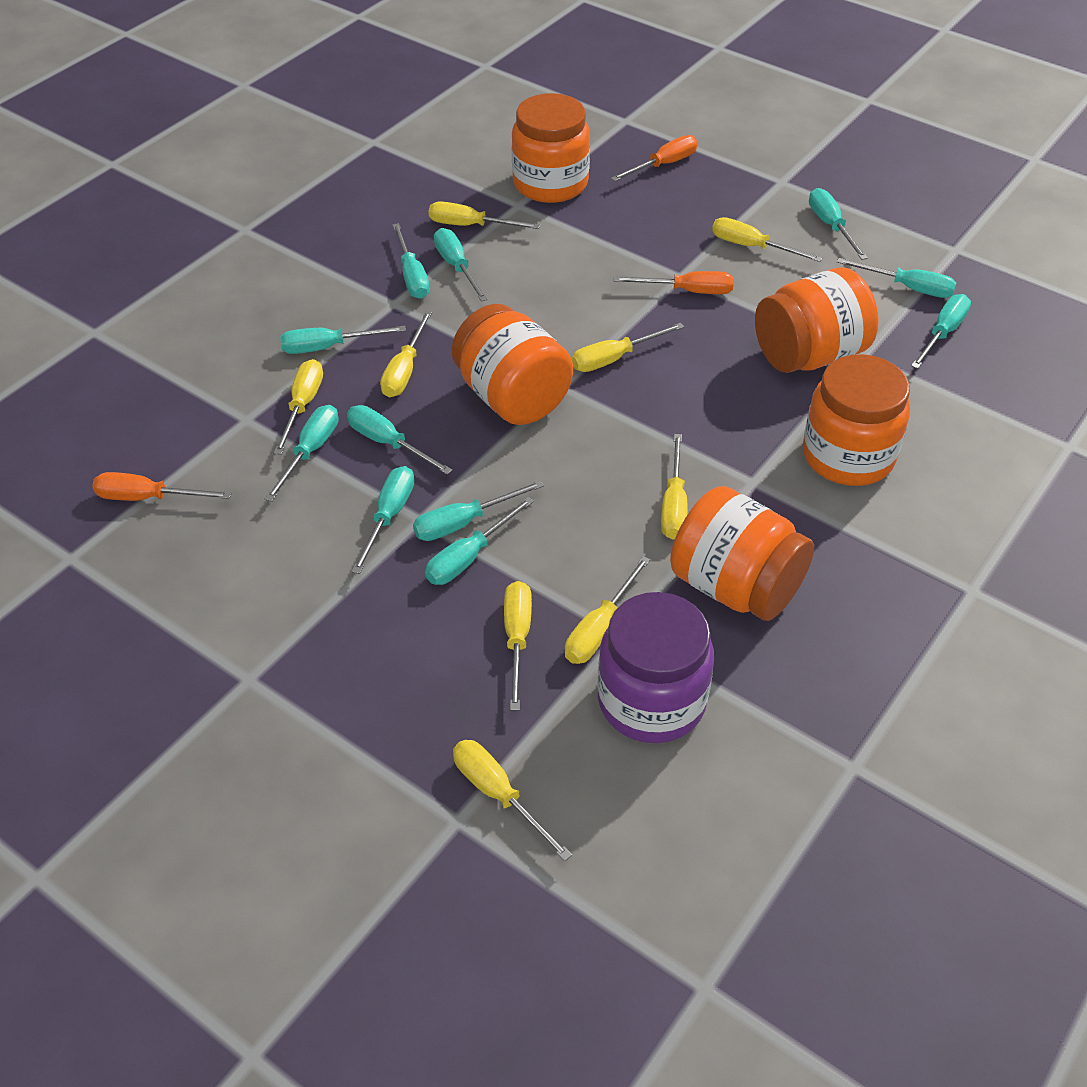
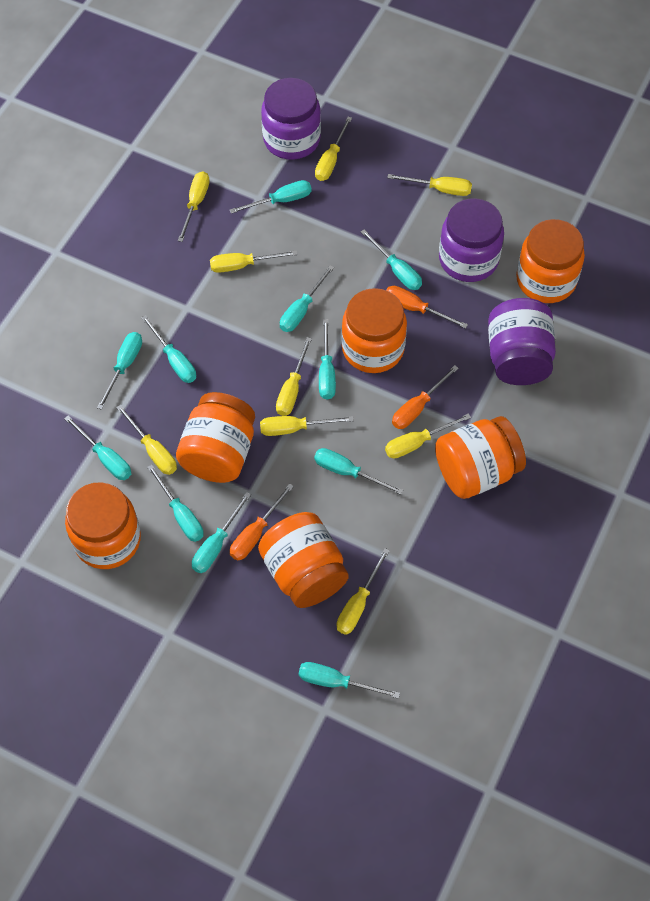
orange jar: [452,304,573,425] [511,93,590,203] [670,486,814,621] [755,267,879,373] [803,354,910,486] = 5 -> [65,482,141,569] [176,392,255,483] [258,512,349,608] [341,288,407,373] [435,416,526,499] [516,219,585,303] = 6
purple jar: [597,592,714,743] = 1 -> [261,78,321,160] [439,198,504,282] [488,298,556,385] = 3

